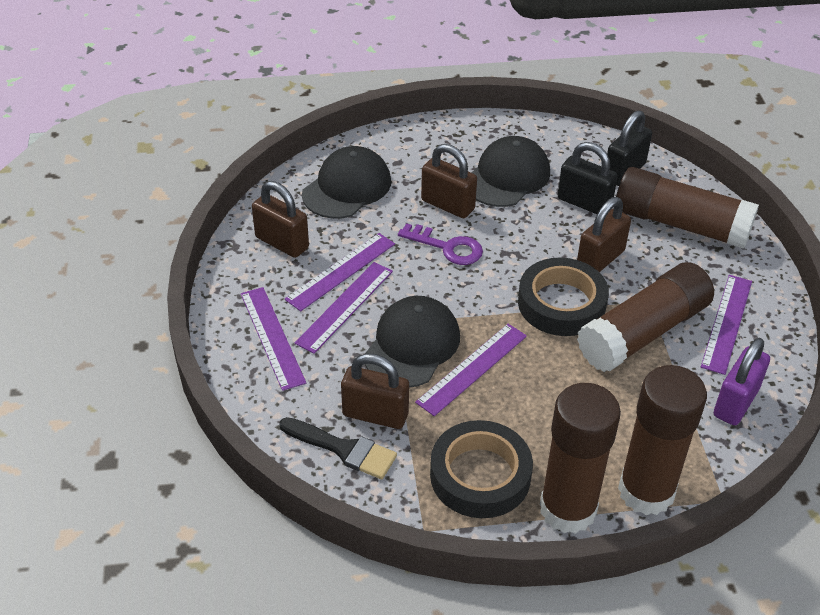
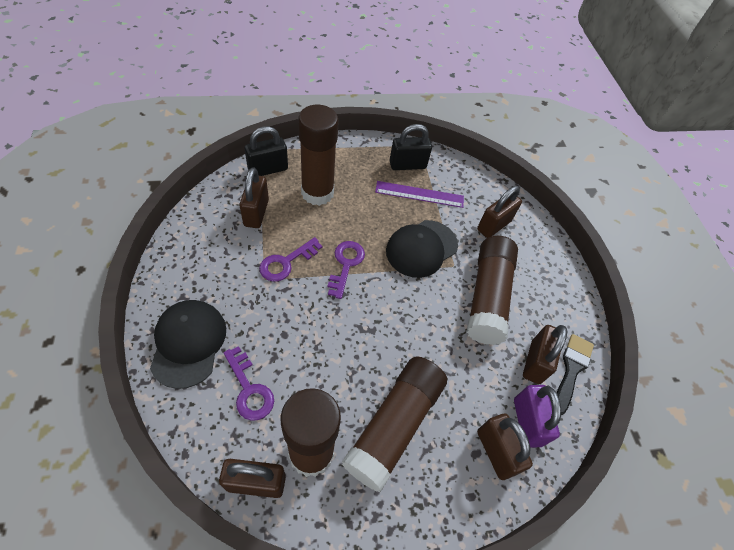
black cap: [302,146,391,219] [365,296,460,388] [471,136,550,207] = 3 -> [150,300,226,389] [386,220,458,278] = 2
black tape: [430,420,533,518] [518,257,609,336] = 2 -> none = 0
brown padlock: [252,181,309,258] [341,353,409,429] [421,144,477,218] [577,197,631,272] = 4 -> [219,459,286,498] [240,167,269,228] [477,186,522,238] [477,413,533,480] [523,325,567,384] = 5
purple key: [398,223,483,265] = 1 -> [224,346,274,421] [259,237,322,281] [327,241,365,299] = 3
purple ruler: [241,287,306,391] [285,233,395,311] [295,262,393,354] [415,324,527,416] [701,275,752,375] = 5 -> [375,181,464,208] = 1

